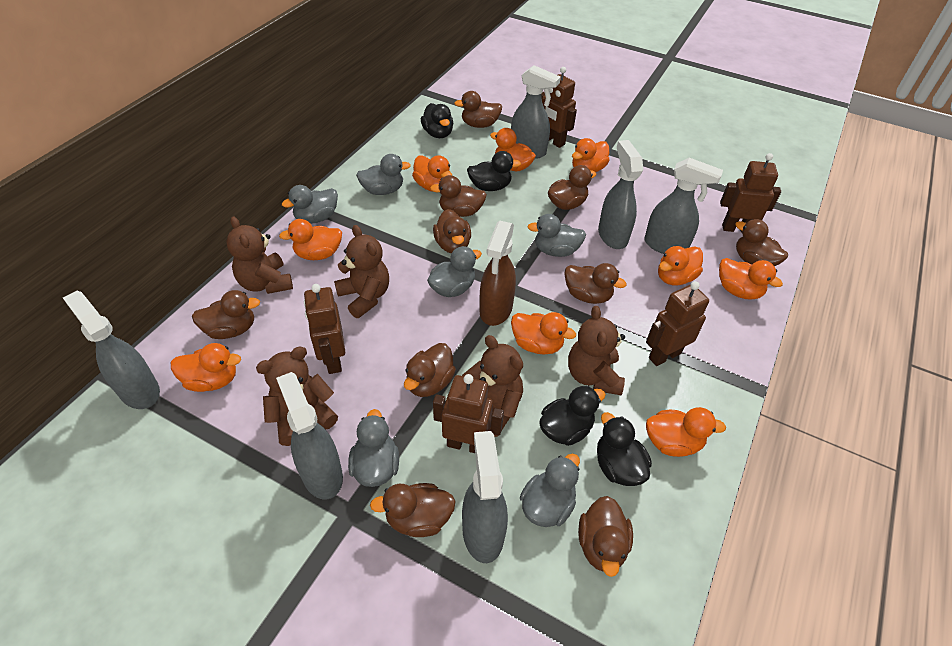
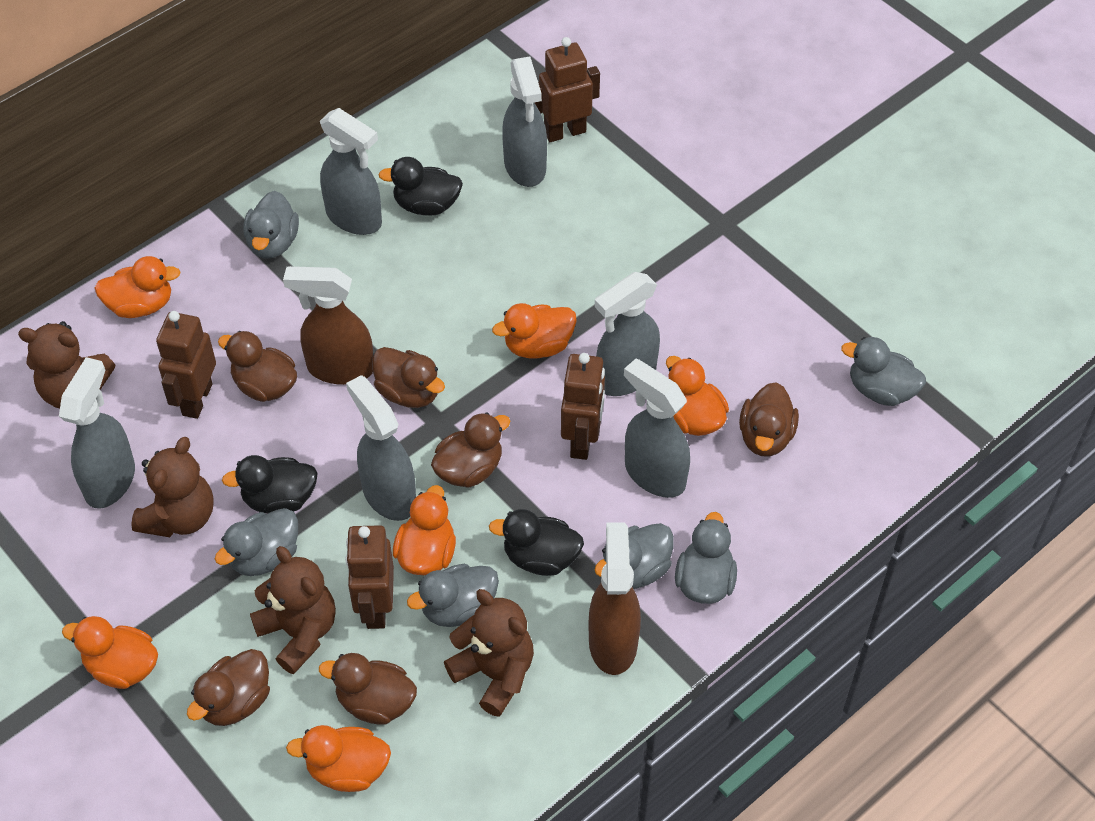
black duck: [421,103,453,138] [467,151,521,191] [540,386,606,446] [597,412,652,486] = 4 -> [222,455,318,514] [378,157,463,216] [489,509,584,576] = 3
brown duck: [192,290,260,339] [370,483,456,537] [404,343,456,397] [430,175,487,217] [433,209,471,253] [454,91,502,128] [548,165,596,210] [564,263,627,304] [578,496,633,577] [735,219,788,266] = 10 -> [187,649,270,726] [218,331,297,402] [319,653,417,725] [372,347,445,408] [431,412,511,488] [739,382,799,456] = 6
brown robot: [304,284,345,374] [433,374,504,453] [541,67,577,148] [646,281,709,366] [720,153,781,233] = 5 -> [156,311,216,419] [345,525,394,629] [534,37,600,142] [561,353,605,460] = 4
brown spray bottle: [479,221,516,326] = 1 -> [283,266,373,385] [588,523,641,675] = 2
brown teddy bear: [226,216,293,294] [256,346,338,446] [334,225,389,318] [462,335,523,437] [568,306,625,395] = 5 -> [18,321,115,409] [131,437,214,537] [250,546,336,674] [444,589,534,717] = 4
orange duck: [171,343,241,392] [279,219,342,260] [412,155,452,192] [490,128,536,171] [511,312,576,355] [572,138,610,172] [646,407,726,457] [658,246,703,285] [719,258,783,300] = 9 -> [62,616,158,689] [94,256,181,318] [286,725,391,792] [393,485,456,575] [492,303,577,358] [666,356,729,436] = 6

